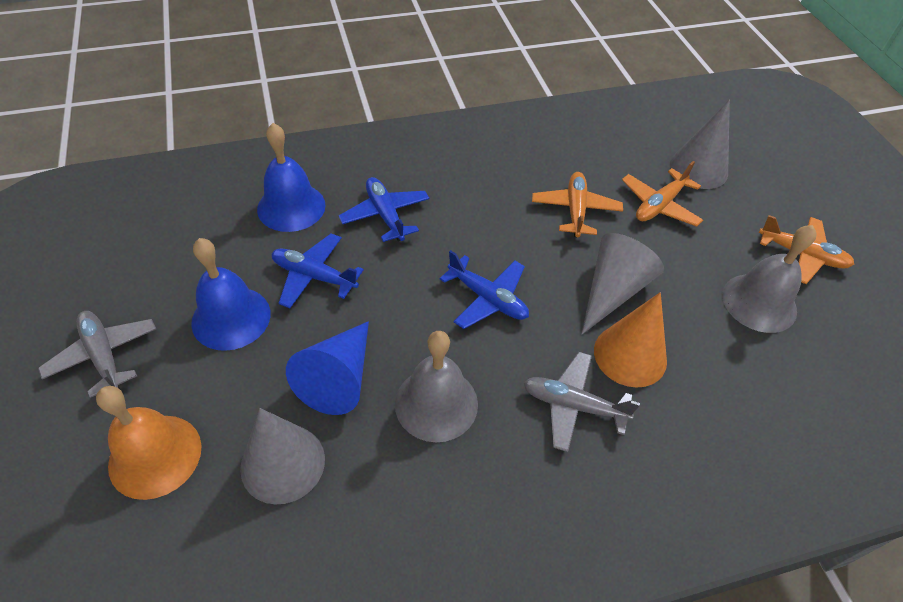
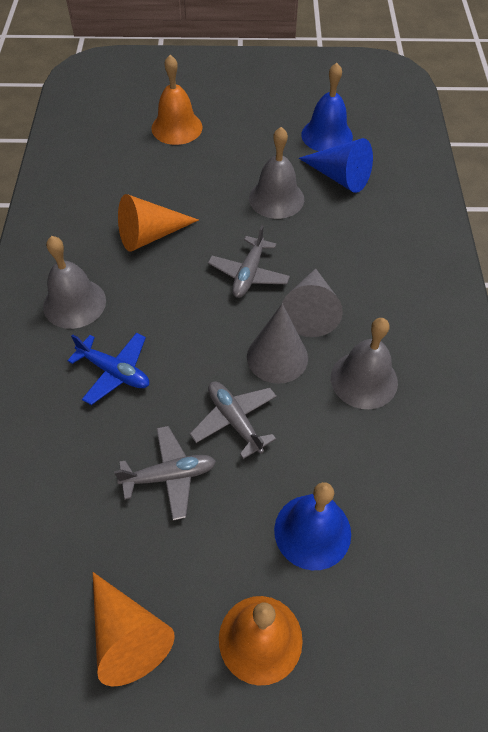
blue plane: [272,233,364,308] [338,177,429,242] [440,250,529,329] = 3 -> [68,333,149,405] = 1
grey bell: [395,331,478,442] [722,225,816,333] = 2 -> [43,236,106,329] [249,127,304,219] [331,318,398,409] = 3
grey cone: [240,408,325,505] [582,233,664,334] [670,100,730,189] = 3 -> [247,304,308,384] [282,268,343,337] = 2
grey plane: [38,311,156,398] [524,352,640,452] = 2 -> [114,426,216,521] [190,381,277,459] [208,225,290,298] = 3
orange bell: [96,386,202,500] = 1 -> [151,55,203,145] [219,596,303,686] = 2
orange cone: [594,292,667,388] = 1 -> [93,572,175,687] [118,194,199,252] = 2
orange plane: [532,172,623,237] [622,161,703,227] [759,215,854,284] = 3 -> none = 0

